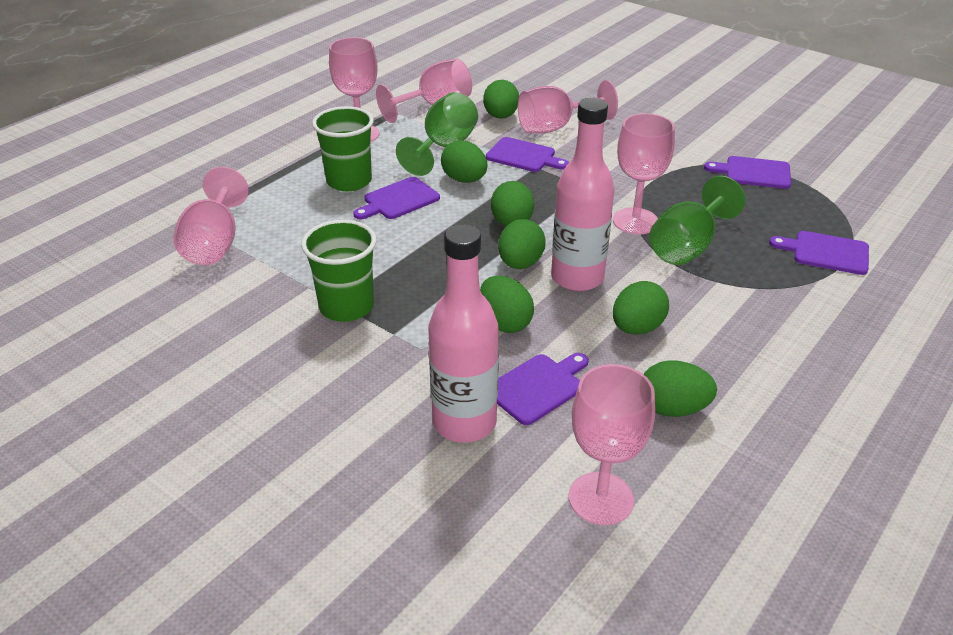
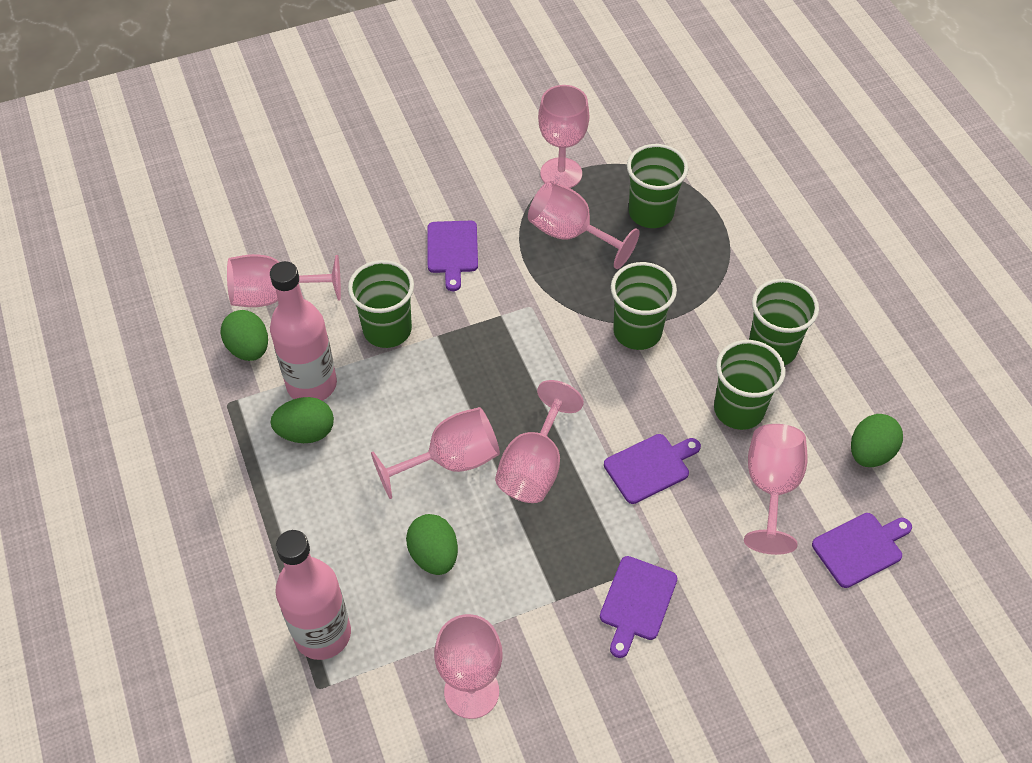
green cup: [301,220,376,322] [312,106,374,191] = 2 -> [348,260,414,348] [611,262,677,350] [627,144,688,228] [714,340,786,430] [749,279,819,365] = 5
green egg: [441,140,487,183] [480,275,534,333] [483,80,519,119] [491,181,534,227] [498,219,546,269] [613,281,669,335] [644,360,717,417] = 7 -> [221,310,268,361] [270,397,334,443] [406,514,458,575] [851,414,903,467] = 4
green goblet: [396,92,478,176] [649,176,745,265] = 2 -> none = 0
pink goblet: [173,167,249,265] [329,37,380,142] [376,58,472,123] [518,80,618,133] [569,364,655,525] [613,113,675,234] = 6 -> [227,254,341,307] [371,407,500,499] [434,614,503,719] [495,380,584,503] [528,181,640,269] [538,85,589,188] [744,424,808,555] = 7
purple cutting board: [353,177,440,219] [486,137,569,172] [497,353,589,425] [704,156,791,189] [769,231,869,275] = 5 -> [428,221,478,291] [600,556,677,658] [604,434,701,504] [812,513,912,588] = 4

